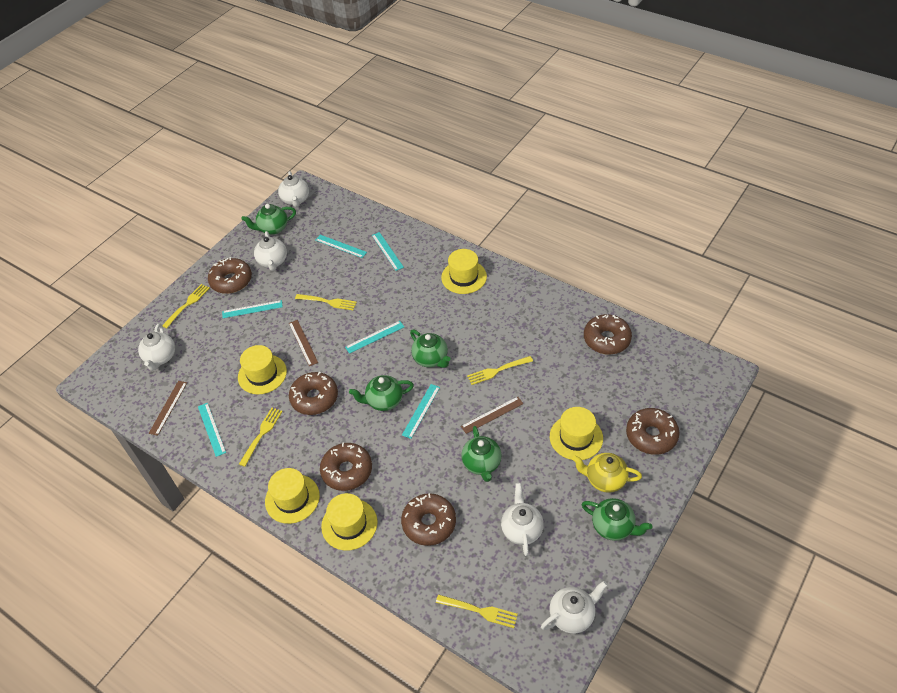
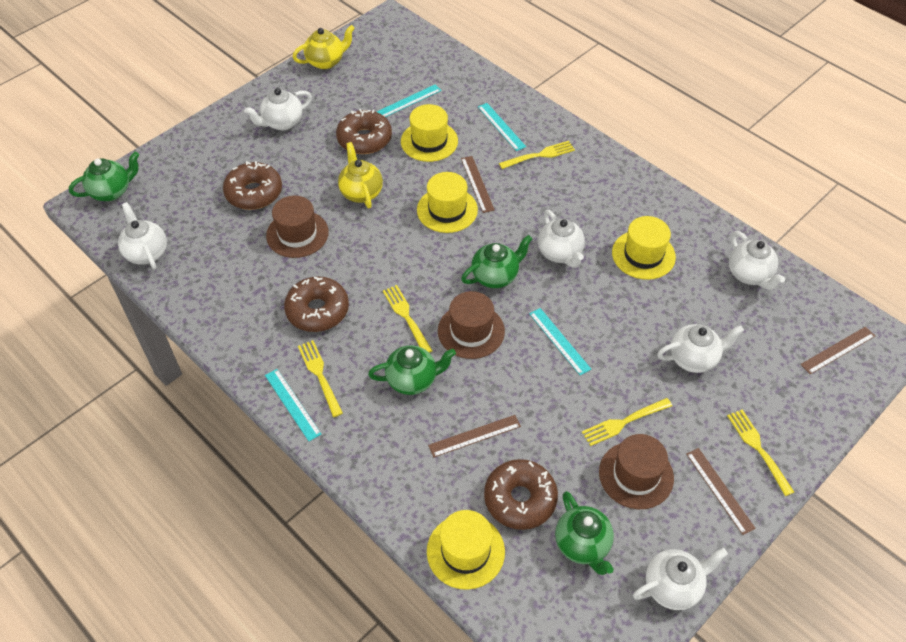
brown donut: [208,257,252,294] [289,372,338,415] [320,443,372,491] [401,493,456,546] [584,314,632,355] [626,408,680,455] = 6 -> [223,161,282,210] [284,277,349,332] [336,109,392,154] [484,459,558,530] = 4
brown hat: none = 0 -> [266,196,329,258] [438,291,505,359] [599,434,674,509] = 3
brown ruler: [149,381,187,436] [289,320,318,366] [461,397,523,434] = 3 -> [428,415,521,457] [461,156,495,213] [686,448,756,535] [800,327,875,374] = 4
green teapot: [241,204,296,235] [349,375,414,411] [410,329,451,368] [461,426,502,482] [581,498,652,541] = 5 -> [69,152,139,201] [368,345,456,395] [461,235,532,288] [555,491,614,575] = 4
turquoise ruler: [198,403,226,457] [222,300,283,318] [315,235,367,258] [345,321,404,354] [372,232,404,271] [402,384,440,439] = 6 -> [265,369,321,441] [377,84,442,117] [478,103,526,151] [529,308,591,375] = 4
white teapot: [138,323,175,371] [254,231,287,271] [278,171,309,207] [501,483,544,556] [541,581,608,634] = 5 -> [118,202,167,269] [244,88,312,130] [538,210,585,268] [633,548,728,610] [657,324,744,373] [729,231,785,290] = 6
yellow hat: [238,345,287,394] [265,468,320,524] [321,493,377,551] [441,249,487,294] [550,407,603,460] = 5 -> [401,104,458,162] [417,172,478,233] [427,510,505,590] [612,216,676,280] = 4
yellow teapot: [572,453,642,493] = 1 -> [293,25,355,69] [338,142,383,208] = 2

